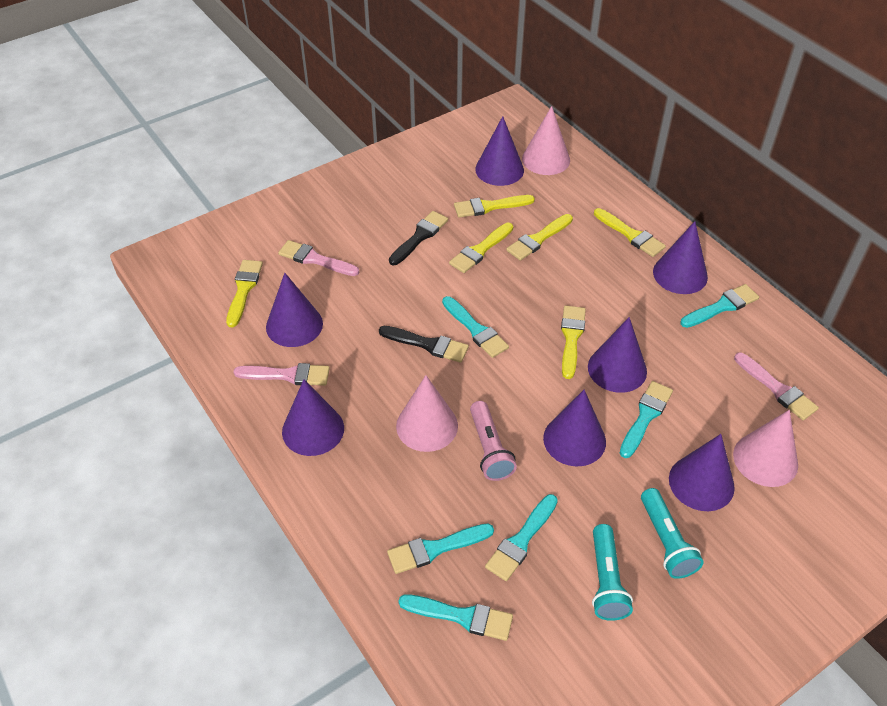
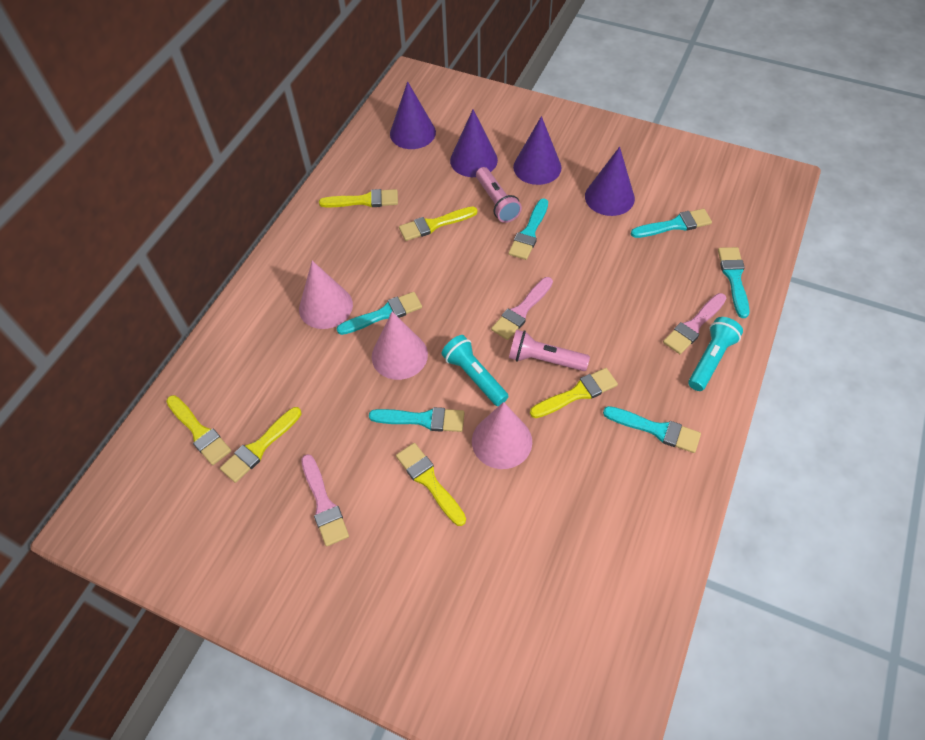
black brush: [379,326,469,363] [389,211,448,265] = 2 -> none = 0
pink flashlight: [470,401,517,481] = 1 -> [476,167,522,223] [509,330,590,371] = 2
purple cone: [266,273,323,347] [282,379,344,456] [475,116,524,186] [543,390,606,466] [588,317,647,393] [653,221,708,294] [669,434,735,511] = 7 -> [390,81,436,149] [450,109,498,177] [513,116,562,185] [585,147,635,216] = 4

